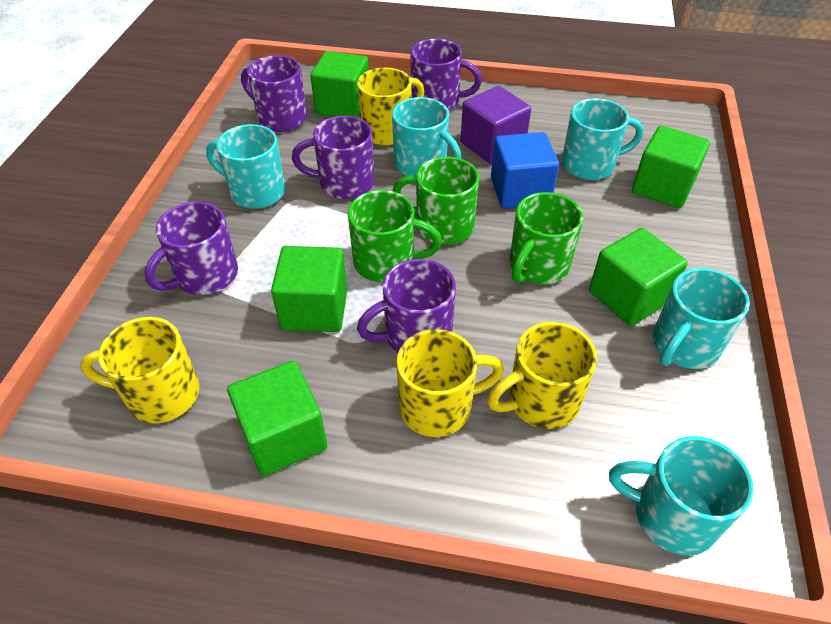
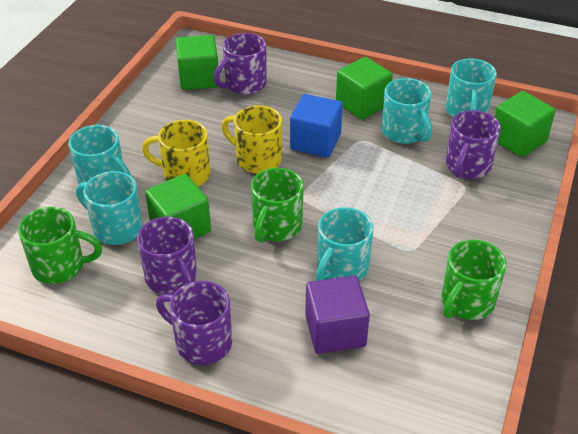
green cube: [227,361,327,476] [271,246,348,332] [310,51,369,118] [589,228,688,326] [632,126,710,208] = 5 -> [145,174,211,239] [176,35,218,90] [336,57,393,120] [495,91,556,157] = 4
purple mug: [144,201,238,295] [241,55,307,132] [292,116,374,199] [357,259,456,352] [410,39,482,110] = 5 -> [137,217,197,294] [156,281,232,365] [214,33,267,95] [446,110,501,179] = 4
yellow mug: [80,317,200,423] [357,67,425,146] [396,329,504,437] [487,322,597,429] = 4 -> [142,120,210,187] [221,105,282,173] = 2

